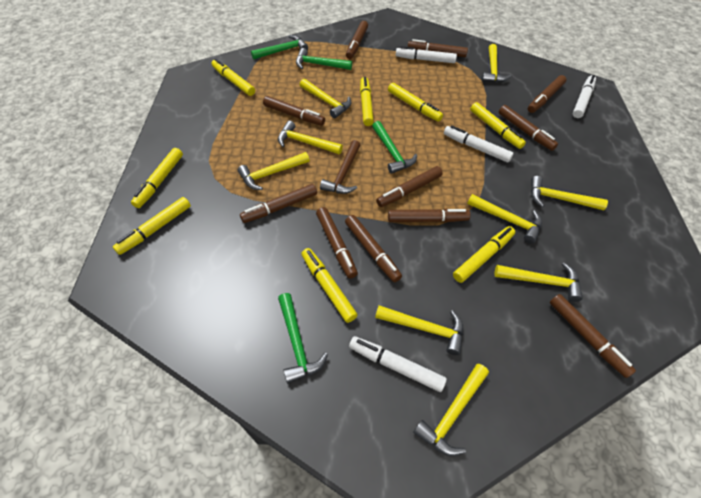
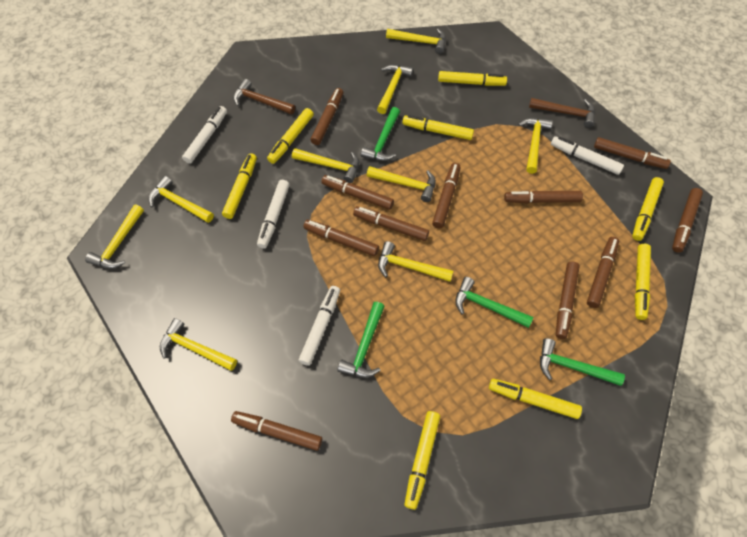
brown hammer: [320,140,361,194] = 1 -> [233,79,295,115] [529,98,595,128] = 2

